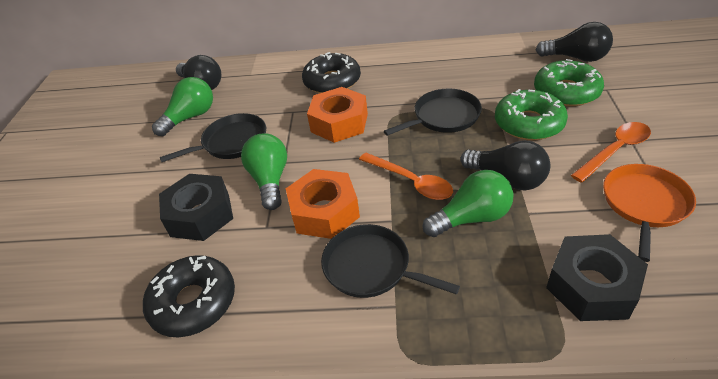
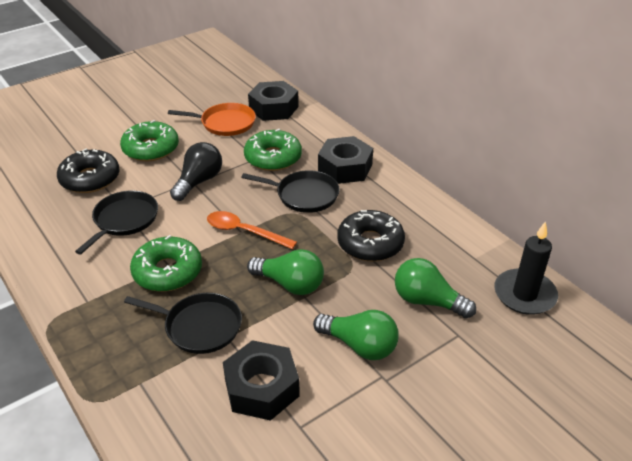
black candle: none = 0 -> [494,221,558,315] = 1
black light bulb: [176,55,221,90] [460,141,550,191] [536,22,613,62] = 3 -> [170,142,222,201] = 1
black nut: [159,174,233,241] [546,234,648,321] = 2 -> [223,340,300,421] [248,81,299,121] [318,136,373,184] = 3
green donut: [495,89,568,140] [534,59,604,107] = 2 -> [120,120,179,161] [130,235,202,292] [244,129,302,171] = 3
orange nut: [286,169,360,239] [307,87,368,143] = 2 -> none = 0
orange spoon: [359,153,453,200] [571,122,651,183] = 2 -> [207,211,297,249] = 1

